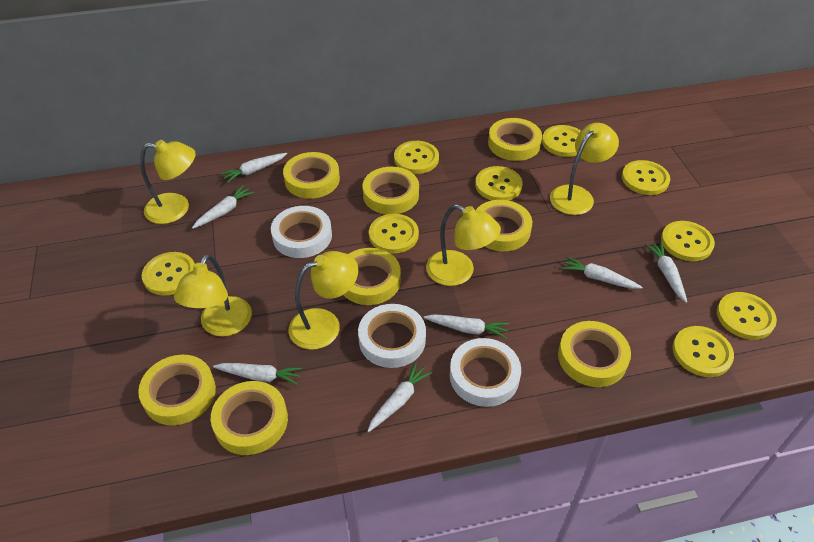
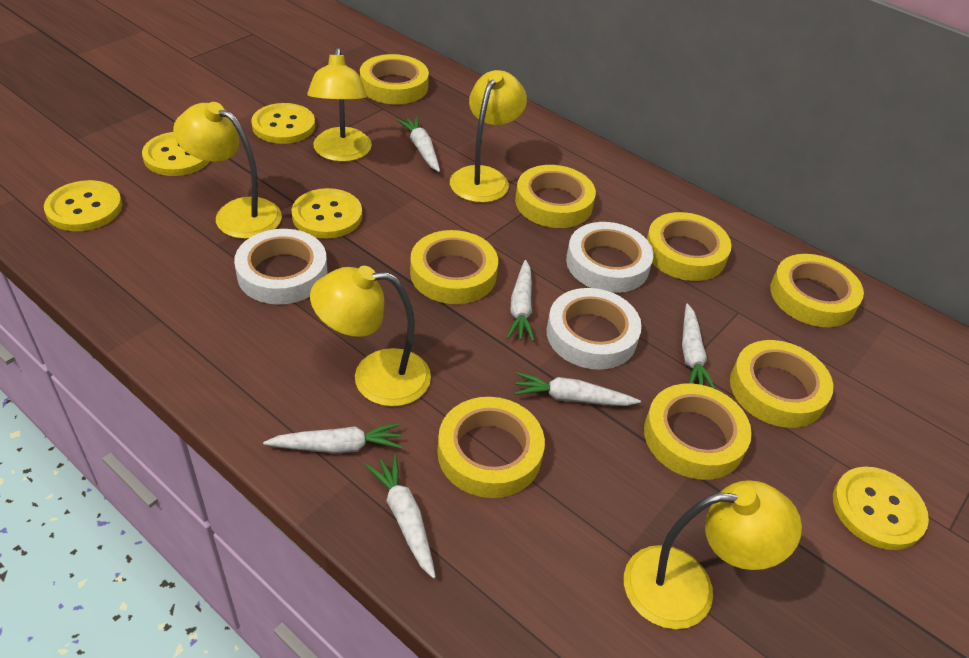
white carrot: [192,185,254,229] [213,363,302,385] [220,153,287,183] [368,362,432,432] [424,314,509,339] [561,256,643,289] [645,242,687,303] = 7 -> [263,423,403,453] [366,455,436,579] [397,117,440,172] [507,260,535,341] [514,372,641,406] [682,303,716,389] = 6
yellow button: [142,252,195,296] [369,214,419,254] [394,141,439,174] [475,166,523,200] [542,125,581,157] [622,160,670,195] [661,221,715,261] [673,326,734,377] [717,292,777,340] = 9 -> [44,180,122,231] [142,132,210,176] [251,103,315,144] [292,188,362,238] [833,467,929,550] = 5

